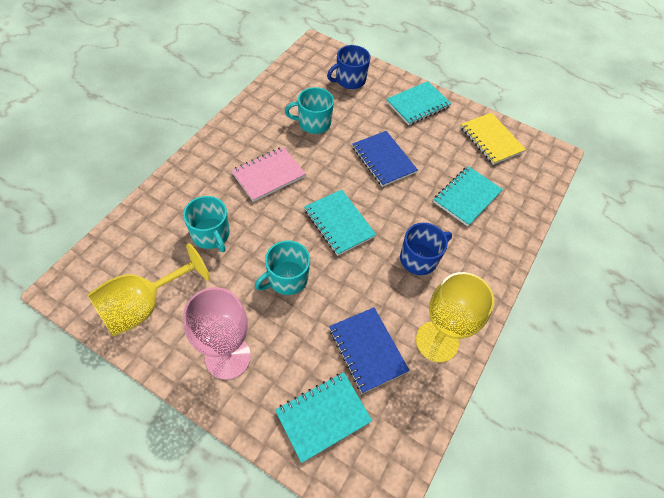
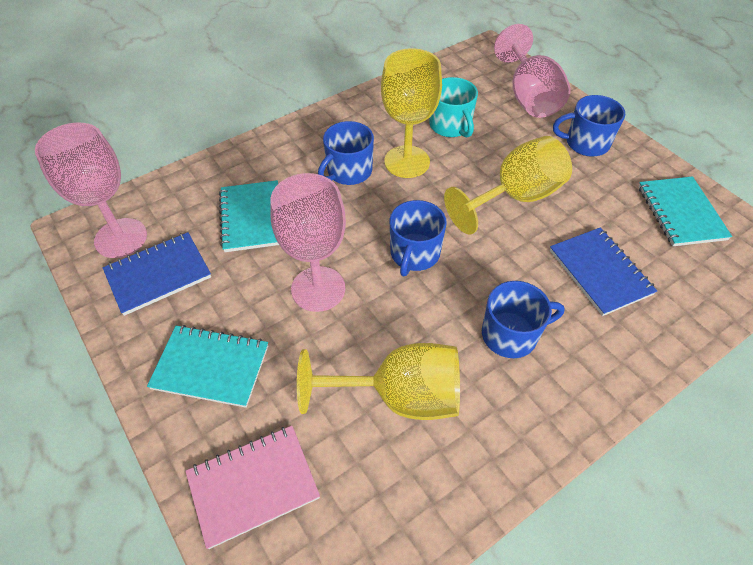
blue mug: [327,45,370,89] [400,223,452,275] = 2 -> [318,121,374,185] [389,200,447,276] [482,281,565,358] [553,95,625,157] = 4
pink goblet: [183,287,251,380] = 1 -> [35,123,147,258] [271,173,346,312] [494,24,571,118] = 3
turquoise mug: [183,196,230,252] [255,241,310,295] [285,87,334,134] = 3 -> [429,77,478,138] = 1
turquoise notebook: [275,372,372,463] [304,189,376,256] [386,81,452,125] [433,166,503,227] = 4 -> [147,325,268,408] [219,180,279,252] [638,176,732,246] = 3
yellow goblet: [87,243,210,336] [416,272,494,362] = 2 -> [297,343,460,420] [381,48,442,178] [444,136,572,235] = 3
yellow notebook: [461,113,526,165] = 1 -> none = 0

